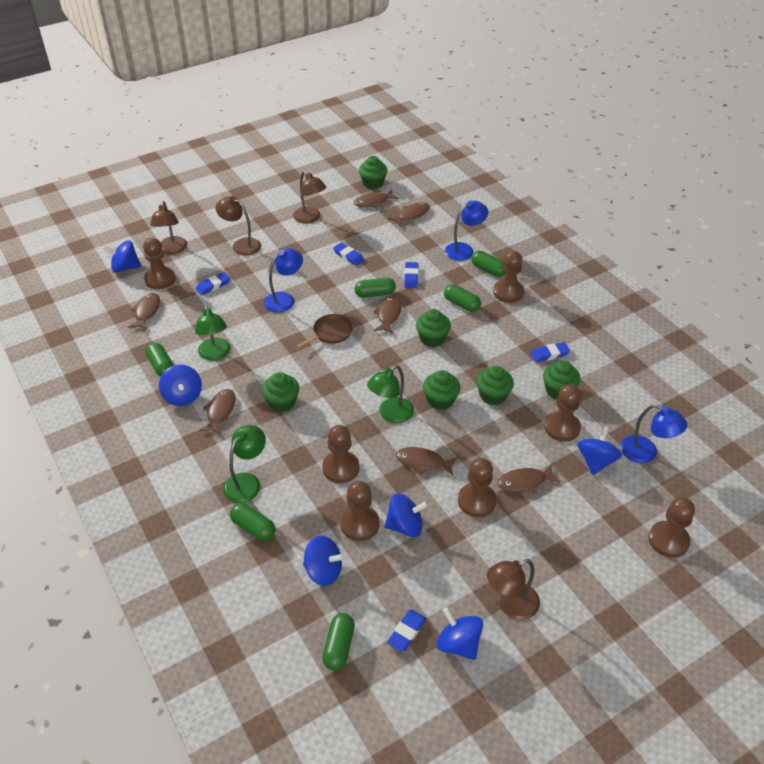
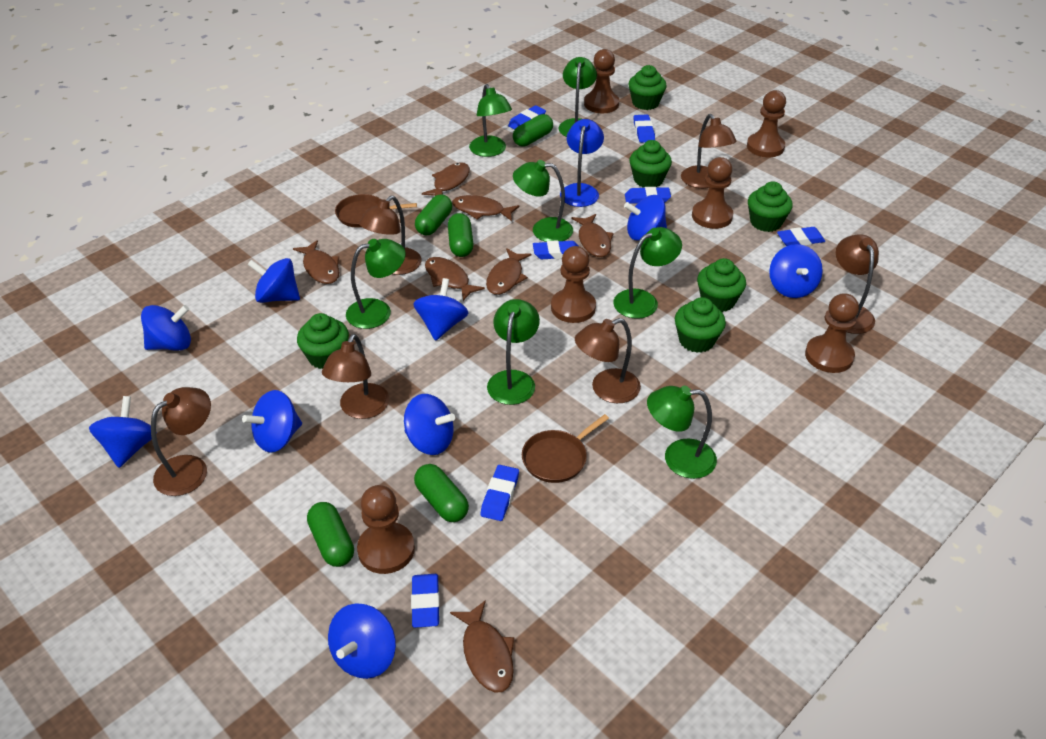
blue eraser: [196,272,230,295] [333,243,364,266] [387,609,426,652] [404,262,419,288] [531,342,570,362] = 5 -> [411,574,440,628] [480,465,519,521] [508,105,546,130] [533,240,578,259] [625,187,671,204] [634,114,655,143] [777,227,825,246] = 7
blue lamp: [264,248,303,313] [445,201,488,261] [620,404,687,463] = 3 -> [560,119,604,207] = 1
blue spinning top: [103,240,141,273] [159,365,202,406] [303,535,345,586] [384,493,429,537] [437,607,483,660] [577,426,622,475] = 6 -> [89,396,157,468] [141,305,191,351] [242,390,302,453] [247,258,300,303] [328,603,396,679] [404,394,455,455] [413,278,468,341] [624,195,667,241] [769,244,823,298] = 9
brown lamp: [150,201,187,255] [215,196,261,256] [293,171,326,224] [487,559,540,620] = 4 -> [151,387,211,496] [322,334,389,419] [359,196,421,275] [575,318,641,403] [681,114,736,188] [836,234,879,334] = 6
brown pan: [297,314,353,348] = 1 -> [335,194,417,228] [522,414,609,483] = 2
brown pawn: [143,238,176,289] [322,425,359,483] [340,481,379,541] [458,458,497,517] [493,251,524,303] [544,384,581,442] [648,497,695,558] = 7 -> [357,485,415,574] [551,246,596,323] [584,49,619,113] [692,157,733,229] [747,90,786,157] [805,293,859,373] = 6
green capsule: [146,343,174,377] [230,503,276,541] [322,613,355,670] [355,278,396,298] [444,284,481,312] [471,251,506,277] = 6 -> [307,502,354,567] [414,464,469,522] [415,194,452,236] [448,213,473,257] [513,114,553,147] = 5
green lamp: [195,304,231,361] [223,425,266,503] [367,365,414,423] = 3 -> [346,239,406,329] [469,84,512,157] [487,299,540,405] [513,160,573,242] [558,57,597,137] [613,227,682,319] [647,386,717,479] = 7

